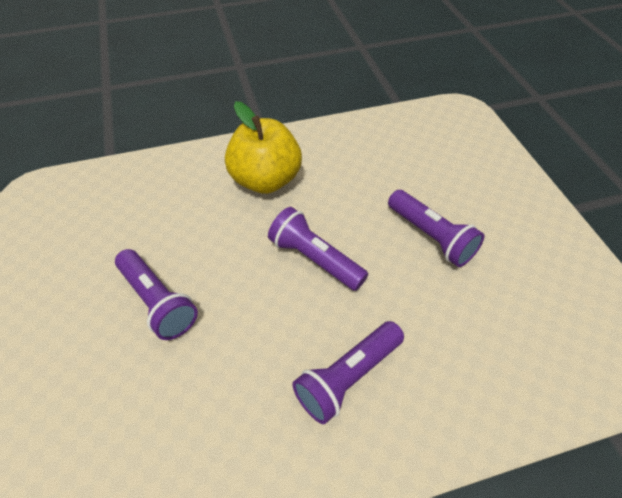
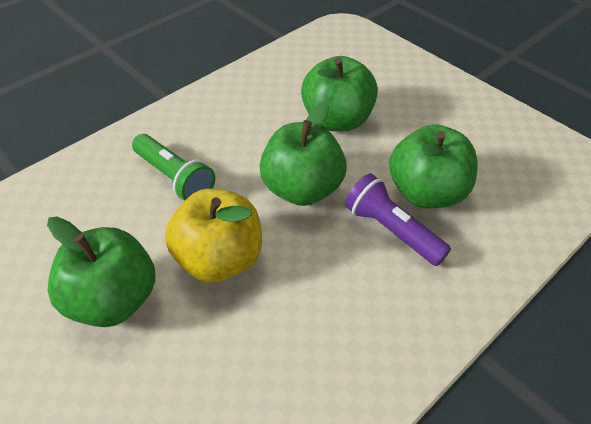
green apple: none = 0 -> [47,217,156,327] [259,101,347,206] [301,56,378,132] [389,124,478,208] = 4
green flashlight: none = 0 -> [132,134,215,200] = 1
purple flashlight: [115,249,198,340] [268,207,368,291] [292,321,404,424] [388,190,484,267] = 4 -> [345,173,451,266] = 1

